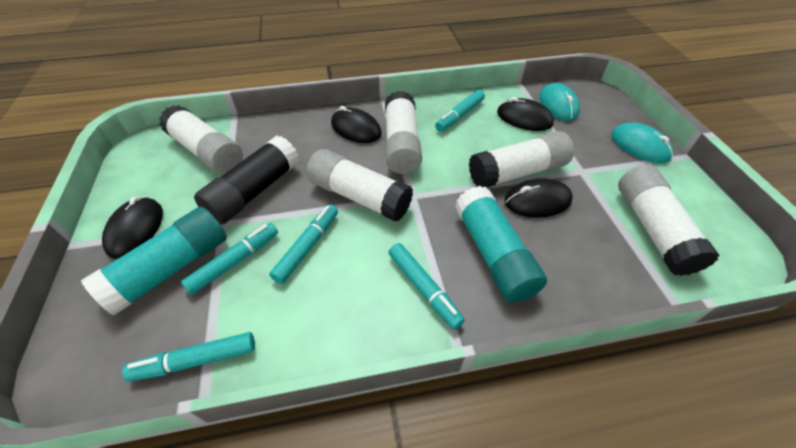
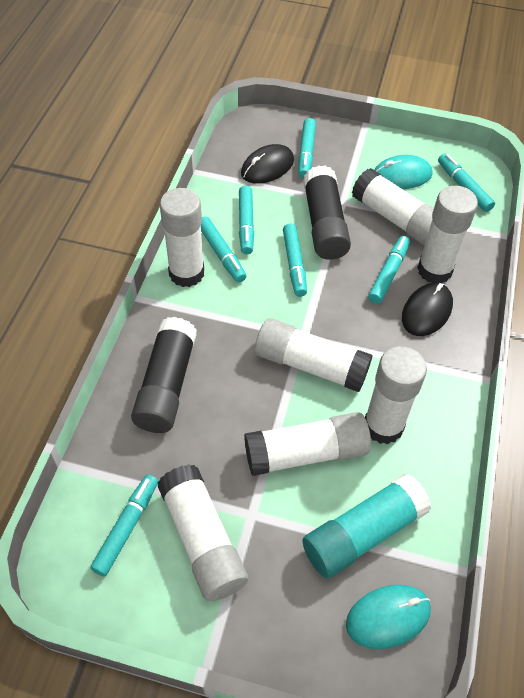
black glue stick: [194,136,299,225] = 1 -> [131,317,197,433] [303,165,351,260] = 2
black mouse: [102,197,163,259] [331,106,382,143] [497,97,554,131] [504,178,573,218] = 4 -> [241,144,294,184] [402,283,453,336] = 2
turquoise glue stick: [81,207,227,316] [455,186,547,303] = 2 -> [302,474,431,578] = 1
turquoise marker: [122,332,255,382] [181,223,278,295] [269,204,338,284] [389,243,465,330] [435,90,485,132] = 5 -> [90,474,158,576] [201,216,246,283] [239,186,254,254] [283,224,307,297] [298,118,316,178] [368,236,410,304] [438,154,495,212] = 7
white glue stick: [159,105,243,174] [306,149,413,222] [385,91,422,174] [469,131,574,188] [618,165,720,276] = 5 -> [157,464,248,601] [160,188,204,287] [244,412,371,476] [255,318,372,392] [352,168,434,246] [365,346,427,444] [417,186,478,283] = 7

